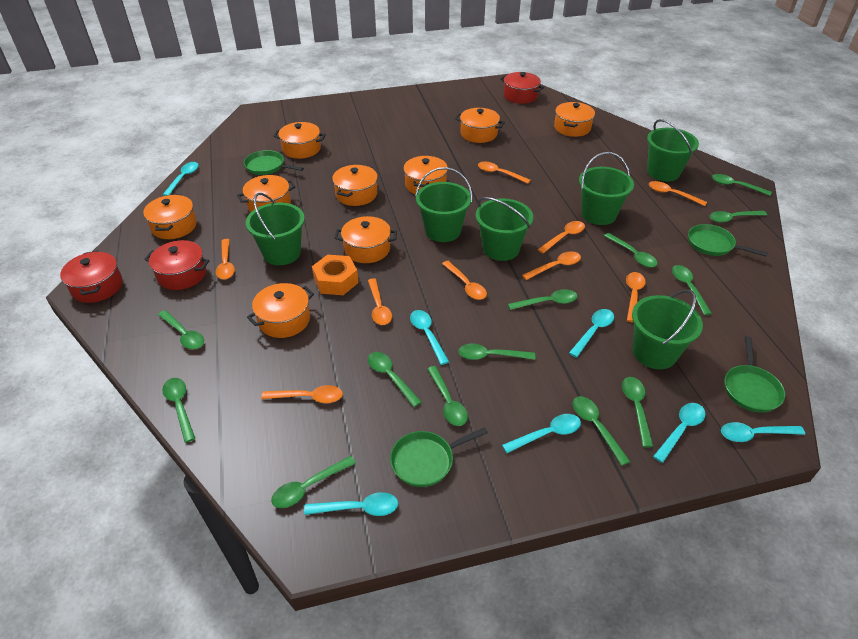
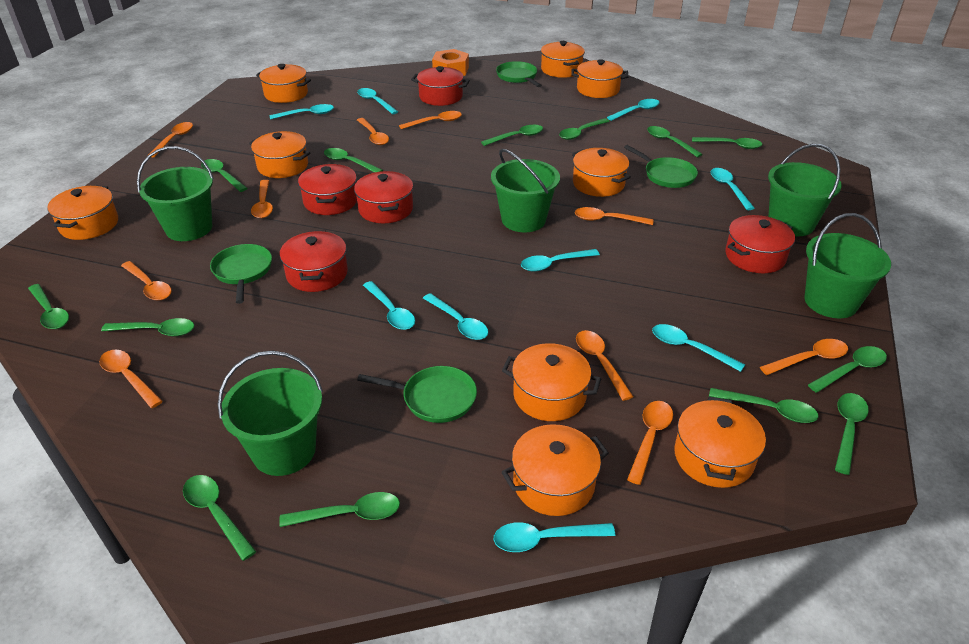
green bucket: [246,193,305,265] [415,167,472,242] [476,197,533,261] [579,152,634,225] [632,290,703,369] [647,119,699,181] = 6 -> [137,146,214,241] [218,351,323,476] [491,149,560,232] [768,144,842,236] [804,213,891,318] = 5
orange spoon: [216,239,235,279] [261,385,343,403] [368,278,392,325] [442,261,487,300] [478,161,531,184] [522,251,581,280] [538,221,585,253] [626,272,646,323] [649,181,707,206] = 9 -> [99,350,163,408] [121,261,172,301] [148,122,193,157] [251,180,273,218] [357,118,389,145] [399,111,462,129] [575,207,653,225] [576,330,633,401] [627,401,673,485] [760,339,848,375] = 10
red pot: [60,250,123,303] [145,240,209,290] [500,72,544,104] = 3 -> [280,230,348,292] [298,164,357,215] [354,171,413,223] [411,66,470,106] [725,215,795,273] = 5
turquoise spoon: [163,162,198,196] [304,492,398,516] [410,310,449,365] [502,414,581,453] [569,309,614,358] [653,403,705,463] [721,422,805,442] = 7 -> [269,104,334,120] [357,88,398,114] [363,281,415,330] [423,293,488,340] [494,522,615,552] [521,249,600,271] [607,99,659,121] [652,324,745,372] [711,168,755,210] = 9

